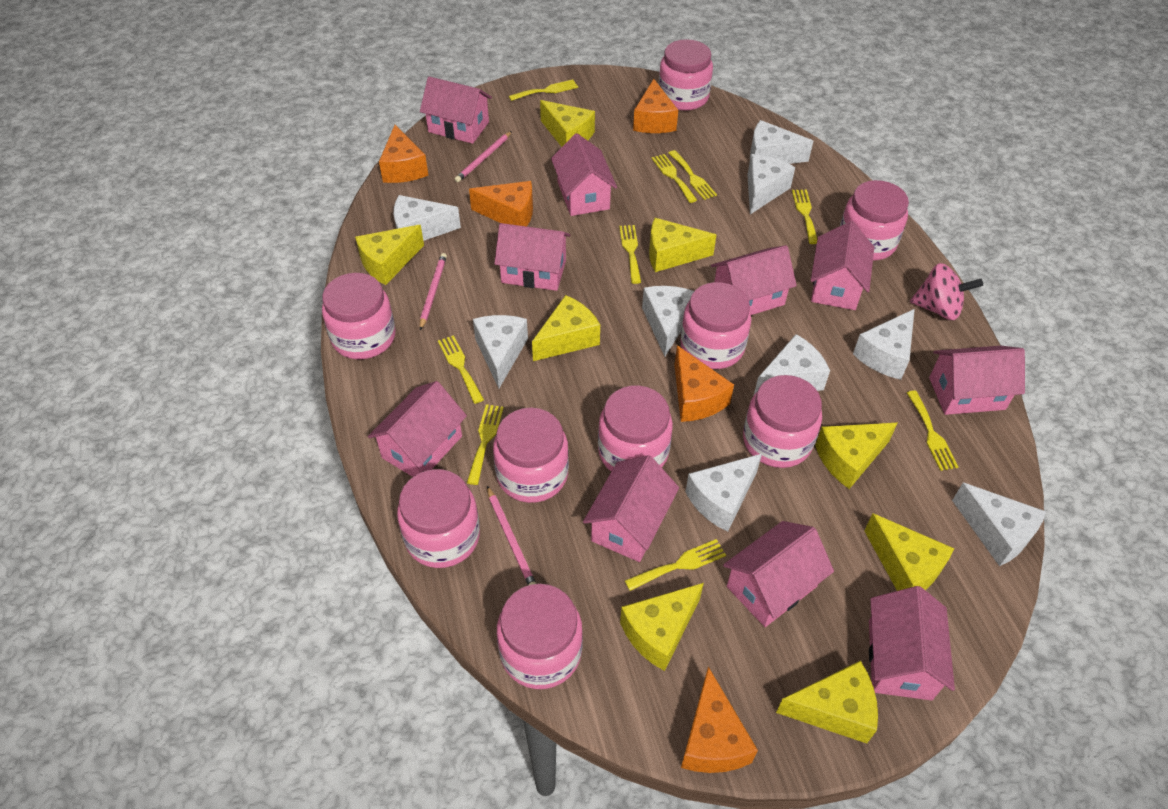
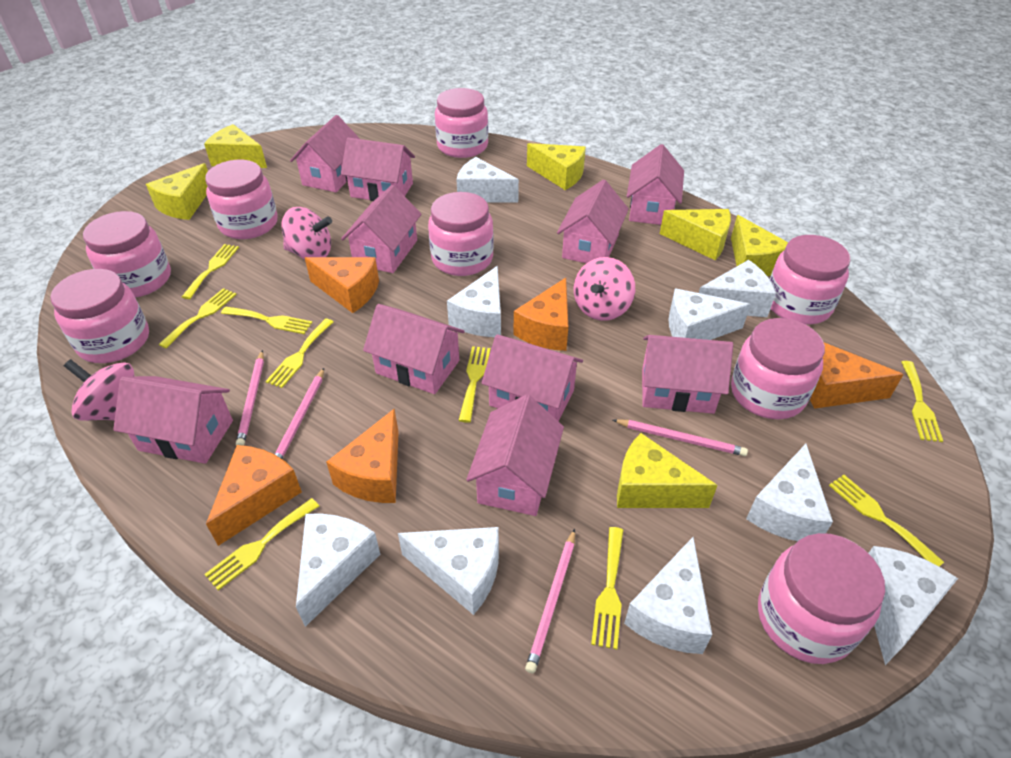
pink jar: [322,273,396,359] [397,469,480,568] [493,408,569,503] [497,584,583,689] [598,385,673,471] [658,39,713,111] [680,282,751,369] [743,375,822,468] [840,180,909,260] = 9 -> [50,269,149,363] [83,211,171,298] [205,160,278,239] [428,192,494,276] [435,88,488,158] [731,318,825,419] [758,533,885,664] [770,235,851,325] = 8
pink pencil: [420,253,447,330] [455,131,512,182] [487,486,536,585] = 3 -> [236,350,264,446] [275,368,324,459] [525,529,575,673] [613,419,748,456] = 4
pink spinning top: [910,263,983,320] = 1 -> [64,359,135,421] [281,207,332,259] [574,257,635,321] = 3
yellow cheese: [355,225,424,285] [532,295,600,361] [540,100,595,147] [620,583,704,671] [649,218,716,272] [776,661,878,743] [815,423,897,489] [864,513,954,591] = 8 -> [146,163,208,220] [204,124,267,168] [527,143,586,190] [617,433,718,508] [660,209,731,260] [731,215,788,276] = 6

